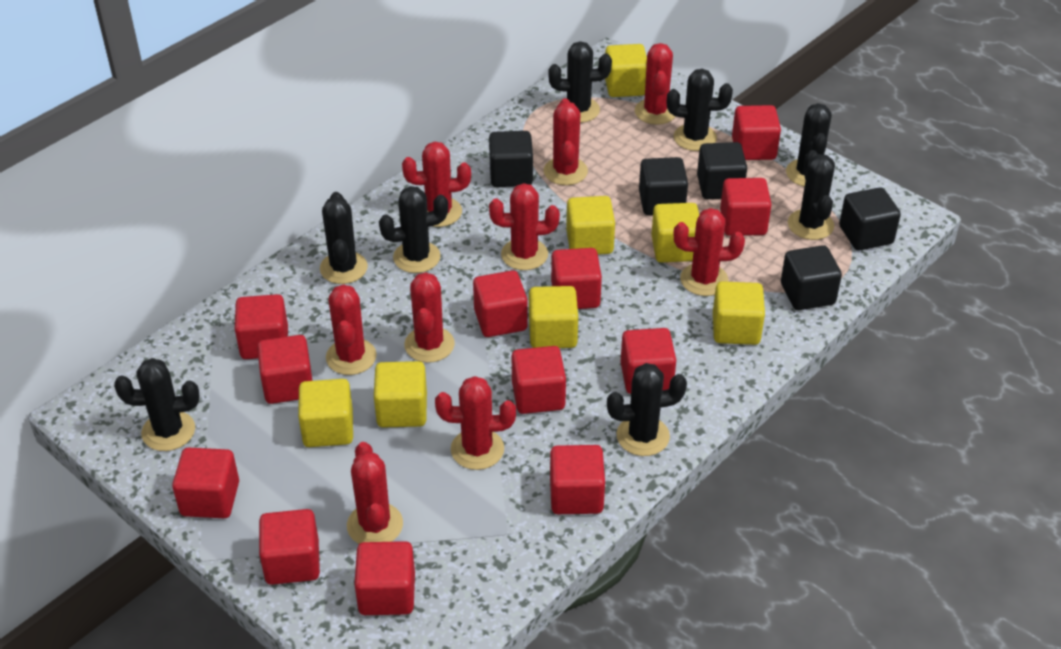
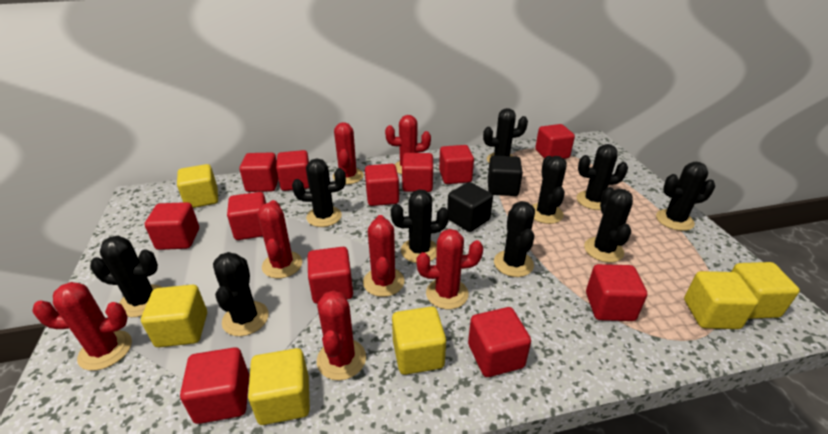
black cactus: [114,358,200,451] [320,192,368,284] [379,186,448,273] [548,41,612,123] [607,363,687,456] [667,69,733,151] [786,103,832,187] [788,150,835,240] = 8 -> [90,236,162,317] [213,252,269,336] [292,158,346,227] [391,190,449,263] [483,108,528,163] [494,201,535,277] [532,156,567,224] [577,144,628,210] [584,187,633,263] [656,162,715,231] = 10
black cube: [489,131,533,187] [639,157,688,215] [697,142,747,199] [781,245,842,310] [839,187,901,251] = 5 -> [447,182,493,232] [488,156,523,196] = 2
red cactus: [326,284,377,375] [347,442,403,544] [402,142,471,227] [404,272,455,363] [435,376,516,470] [489,183,560,270] [543,98,588,185] [635,43,675,125] [674,208,745,296] = 9 -> [32,282,132,371] [257,200,302,279] [317,290,366,380] [333,122,364,184] [363,215,404,297] [385,115,431,175] [417,229,483,310] = 7
yellow cube: [298,379,353,447] [374,361,427,427] [529,286,578,348] [566,196,615,255] [605,44,647,97] [651,203,699,262] [713,281,765,345] = 7 -> [141,285,207,347] [177,164,218,208] [248,348,310,425] [392,306,446,375] [684,271,759,329] [731,262,800,319] = 6

